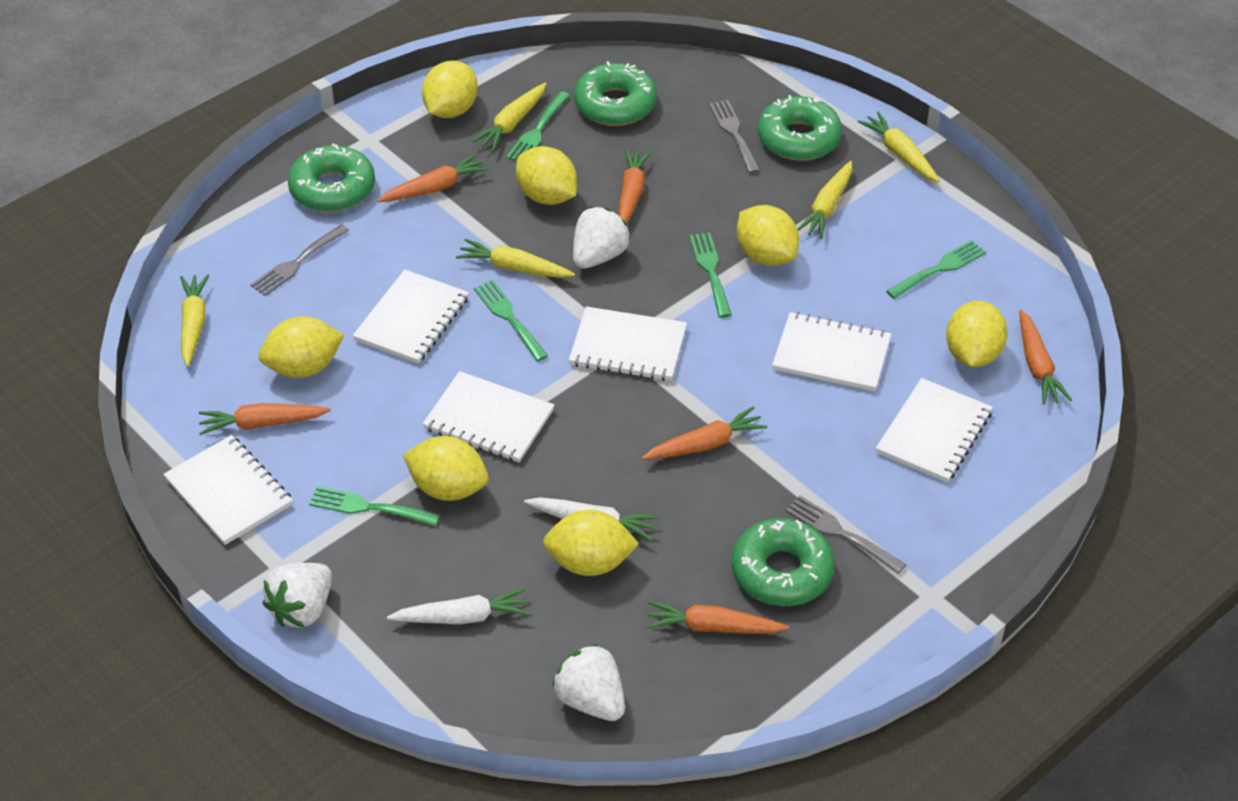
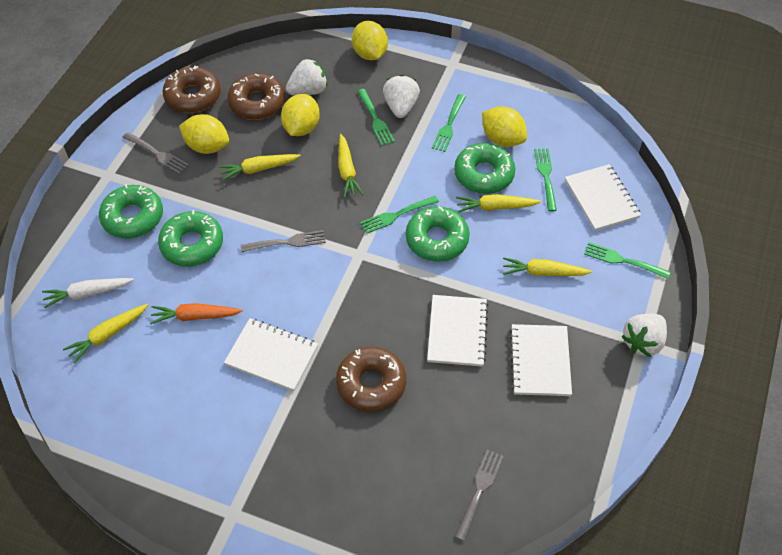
brown donut: none = 0 -> [162,65,221,113] [228,73,286,120] [336,347,406,412] = 3
orange carrot: [199,403,331,435] [377,154,489,202] [618,148,651,223] [642,406,767,460] [645,601,789,634] [1019,310,1072,405] = 6 -> [150,303,243,324] = 1
white carrot: [387,588,530,624] [524,497,659,541] = 2 -> [42,278,134,308] = 1
white notebook: [164,435,293,545] [352,270,469,364] [423,371,554,462] [569,306,687,381] [772,312,891,391] [876,378,993,483] = 6 -> [224,318,318,391] [427,295,488,367] [510,324,572,396] [565,164,641,231] = 4
yellow lemon: [259,317,344,378] [403,436,488,501] [422,61,478,118] [516,146,577,205] [543,510,639,576] [737,205,799,266] [946,301,1008,367] = 7 -> [179,114,229,154] [281,94,320,136] [352,21,388,60] [482,106,527,147] = 4

